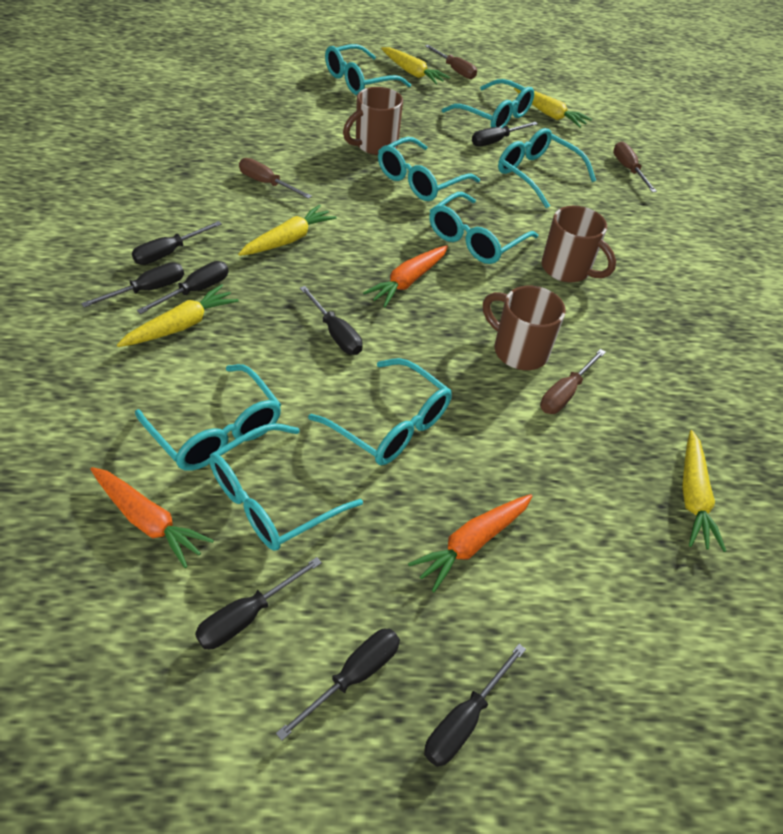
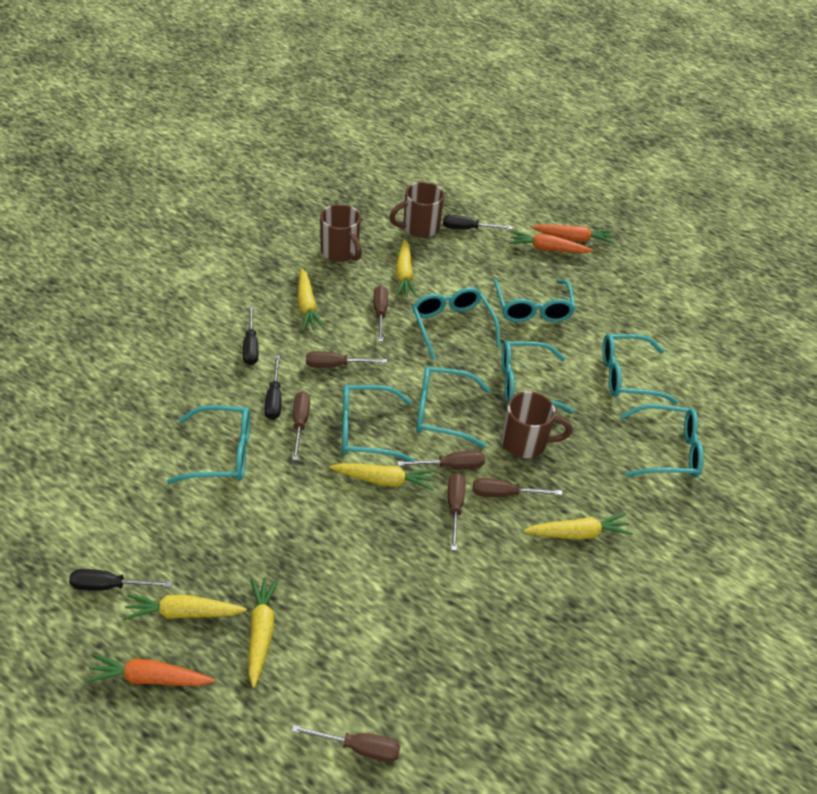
black screwdriver: [81,262,184,307] [132,221,222,265] [137,261,229,314] [195,557,322,649] [276,629,400,741] [300,286,363,355] [424,644,526,767] [472,122,538,146] = 8 -> [69,569,172,591] [243,306,258,365] [265,355,281,420] [443,215,512,229] = 4
brown screwdriver: [239,158,312,199] [425,45,477,79] [540,349,606,414] [613,141,657,192] = 4 -> [291,725,401,762] [292,391,310,460] [306,351,387,368] [373,285,388,342] [397,450,485,469] [448,472,465,551] [473,478,562,497] = 7
yellow carrot: [117,284,238,347] [238,205,337,256] [381,47,450,85] [514,88,592,128] [682,430,726,552] = 5 -> [123,594,247,620] [248,577,279,688] [297,268,325,331] [329,463,436,491] [396,239,417,297] [523,513,633,540] = 6

